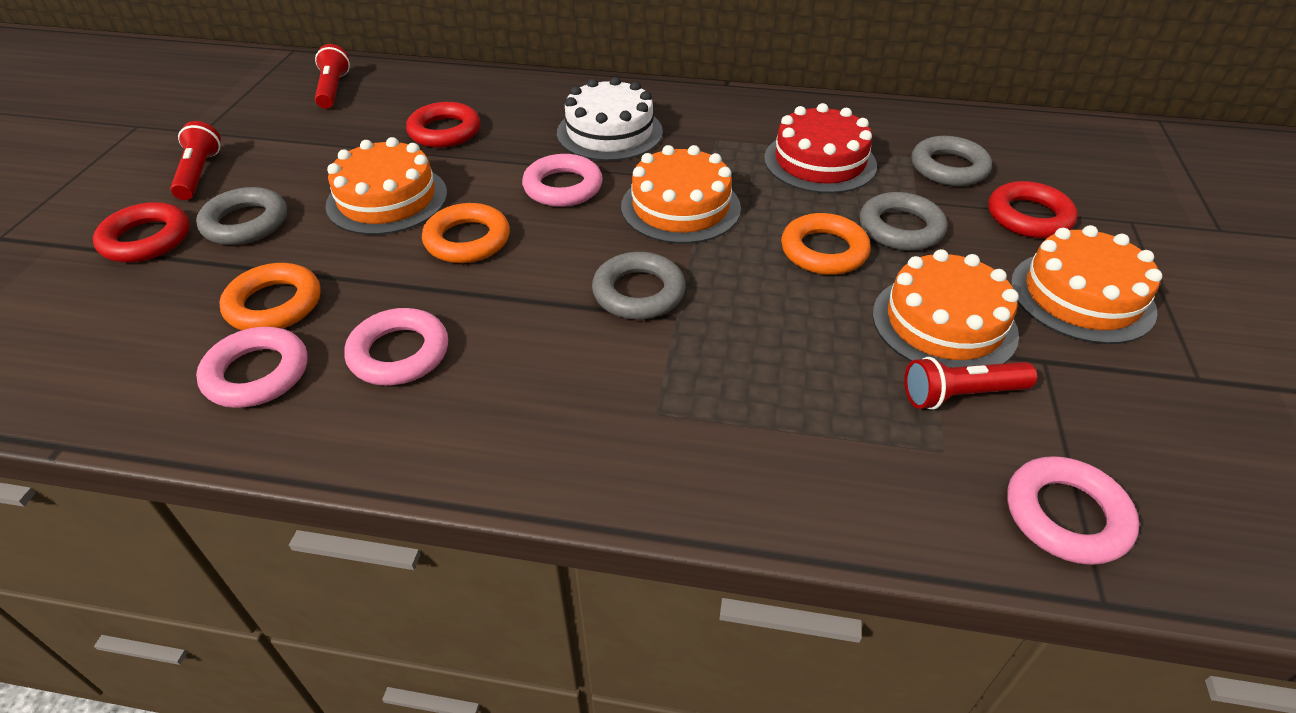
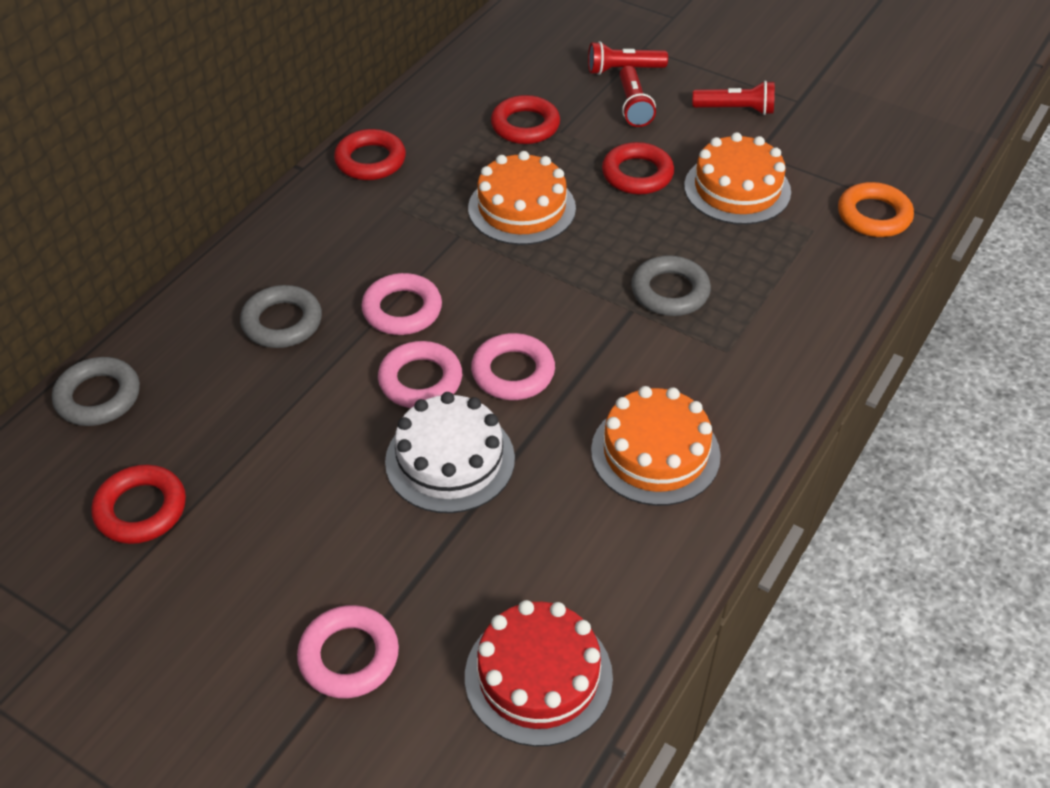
grey ring: [196,187,287,245] [592,252,686,320] [860,192,947,251] [912,136,992,186] = 4 -> [52,357,140,426] [240,285,322,348] [631,255,711,316] = 3
orange cake: [325,137,447,235] [621,145,741,244] [872,249,1019,368] [1011,225,1162,344] = 4 -> [468,151,576,245] [591,386,721,506] [684,132,791,225] = 3
orange ring: [219,263,321,330] [422,203,510,263] [781,213,871,275] = 3 -> [838,182,914,237] = 1
red ring: [93,202,190,263] [406,102,480,148] [988,181,1078,238] = 3 -> [91,464,186,544] [334,129,406,180] [491,95,560,144] [602,142,674,194] = 4

